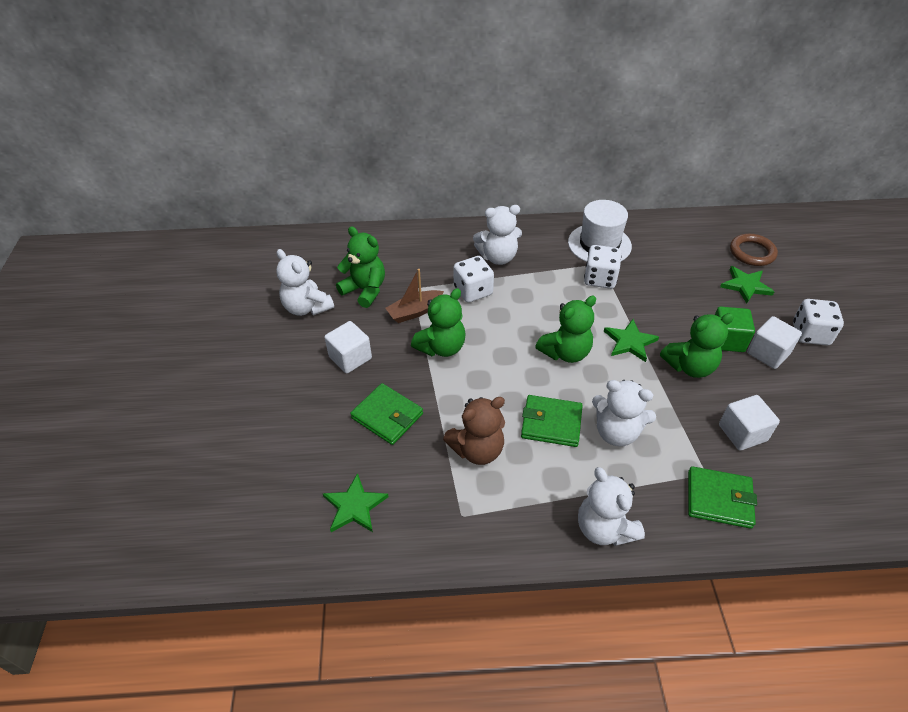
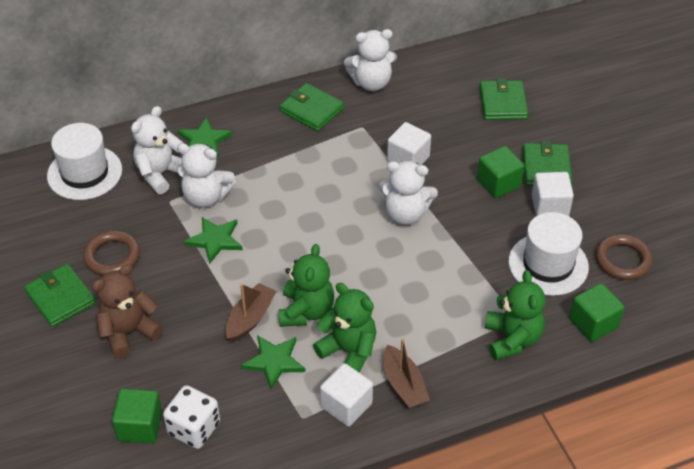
brown boat: [385,269,444,323] = 1 -> [226,283,276,342] [384,338,430,409] = 2
brown ring: [730,234,778,266] = 1 -> [83,231,140,276] [595,234,653,280] = 2
green cube: [715,306,755,352] = 1 -> [112,389,162,444] [477,146,524,198] [569,283,624,342] = 3
green teddy bear: [336,226,385,308] [411,288,465,357] [535,296,596,363] [660,313,734,378] = 4 -> [278,244,334,327] [313,283,376,373] [485,270,546,360] = 3
green wallet: [350,383,423,445] [521,395,583,447] [688,466,757,529] = 3 -> [24,264,96,327] [280,83,344,131] [480,78,528,120] [523,141,572,185] = 4
white dice: [454,256,494,303] [584,245,622,289] [793,299,844,345] = 3 -> [163,385,220,449] = 1
white hat: [568,200,632,262] = 1 -> [47,123,122,200] [508,212,589,296] = 2

